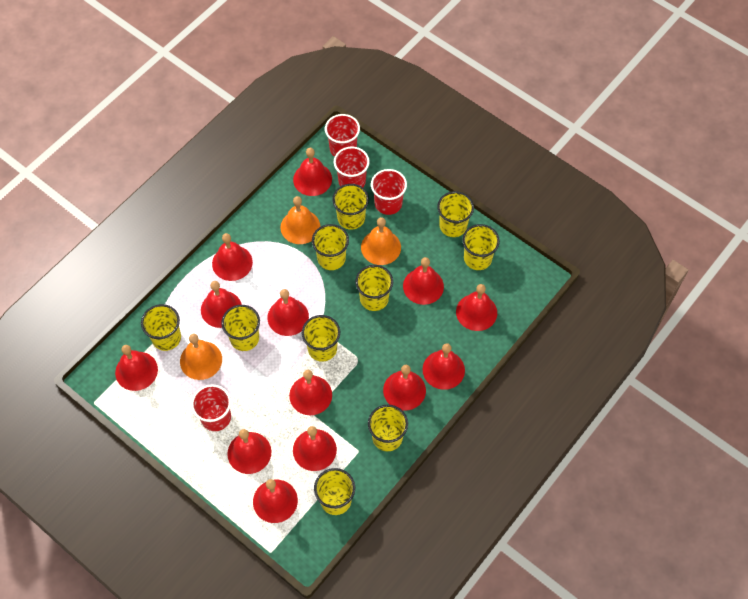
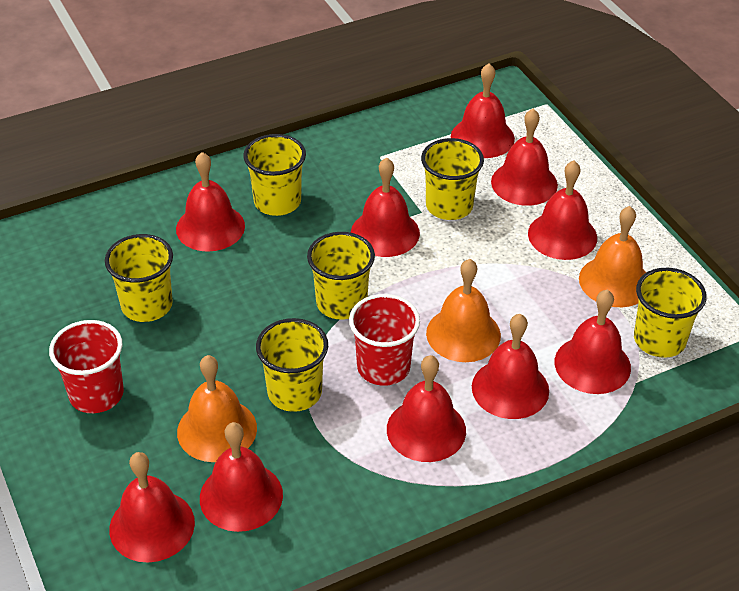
red bell: [115,345,158,391] [201,281,242,328] [212,233,253,281] [227,429,271,474] [253,479,298,523] [267,289,309,336] [289,370,332,415] [293,148,332,196] [293,426,337,471] [383,365,426,410] [403,257,444,305] [423,343,465,390] [456,284,497,331] = 13 -> [109,452,195,563] [176,152,245,252] [200,422,283,532] [351,157,420,257] [387,355,466,462] [451,63,515,158] [472,314,549,419] [491,108,558,206] [528,160,597,260] [555,290,631,394] = 10
red cup: [191,384,231,431] [325,114,360,157] [334,147,370,187] [371,169,407,215] = 4 -> [49,320,124,413] [349,294,420,386] = 2
yellow cup: [141,304,181,351] [221,305,260,351] [302,315,340,362] [312,224,349,270] [314,468,355,515] [332,184,369,230] [355,265,393,311] [368,405,408,451] [437,191,474,237] [462,224,500,270] = 10 -> [105,234,173,322] [243,134,306,216] [256,318,328,412] [307,232,375,320] [421,138,484,220] [634,268,707,358] = 6

